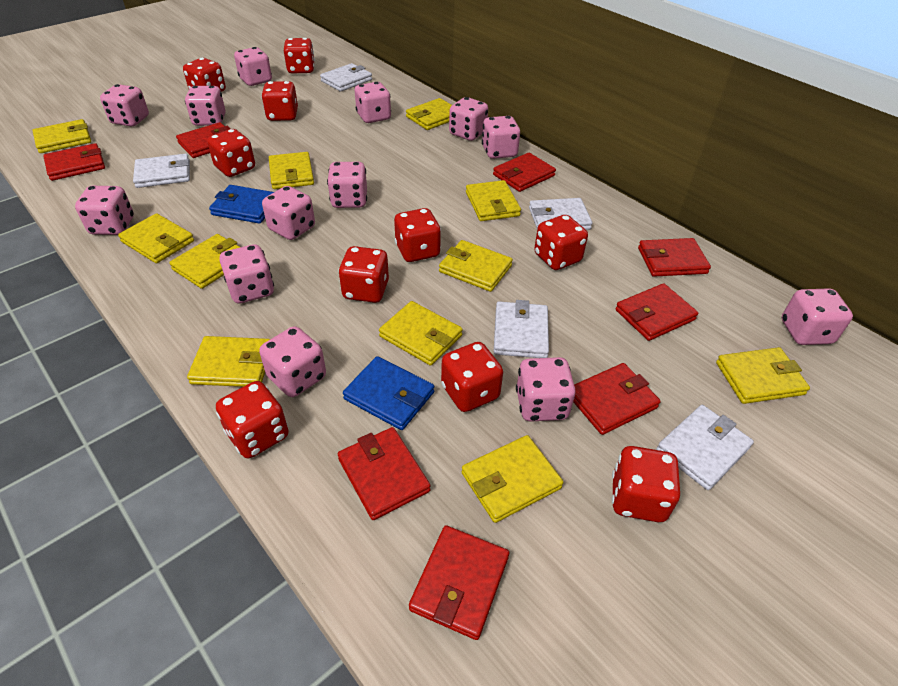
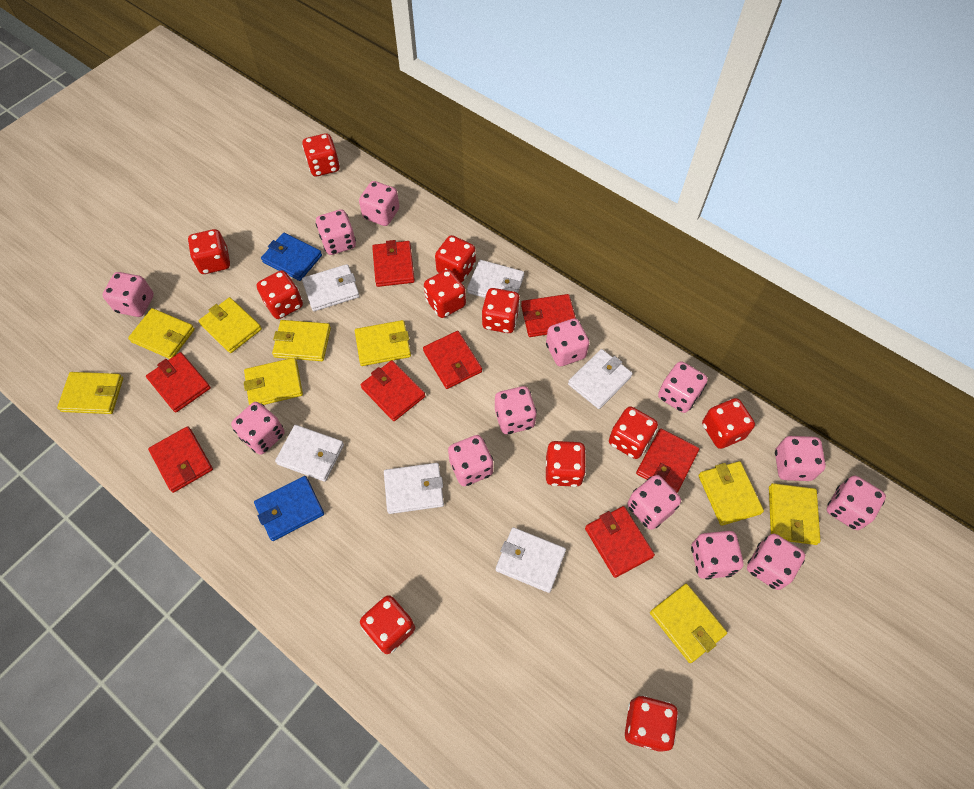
red dice: [183,58,226,92] [207,129,255,177] [216,381,289,458] [261,81,298,121] [284,38,315,74] [338,246,389,303] [394,208,441,262] [441,342,503,412] [534,215,588,270] [612,446,680,522] = 10 -> [188,229,230,274] [257,270,303,319] [302,133,340,177] [360,595,415,654] [424,269,466,318] [435,235,476,282] [482,288,520,333] [546,441,586,487] [609,406,658,459] [625,695,678,752] [702,398,755,449] = 11
white wallet: [133,154,190,188] [320,63,372,92] [494,300,549,358] [529,198,593,230] [656,405,754,490] = 5 -> [275,425,344,482] [302,264,360,311] [384,463,444,514] [467,260,524,298] [496,527,566,593] [568,349,633,409] = 6
yellow wallet: [33,119,91,153] [118,213,194,263] [169,234,240,289] [187,336,270,387] [269,152,314,189] [379,301,463,366] [406,98,452,130] [439,240,513,292] [462,435,563,523] [466,180,521,221] [716,347,810,404] = 11 -> [57,372,123,414] [128,308,195,359] [199,297,262,353] [244,358,303,405] [272,320,331,361] [355,320,411,366] [650,584,727,663] [699,461,764,526] [769,483,820,545] = 9

